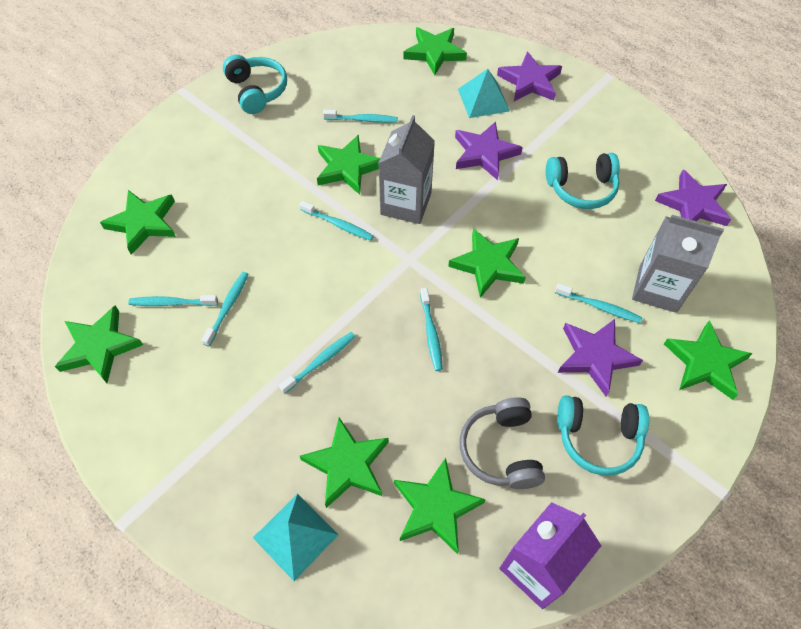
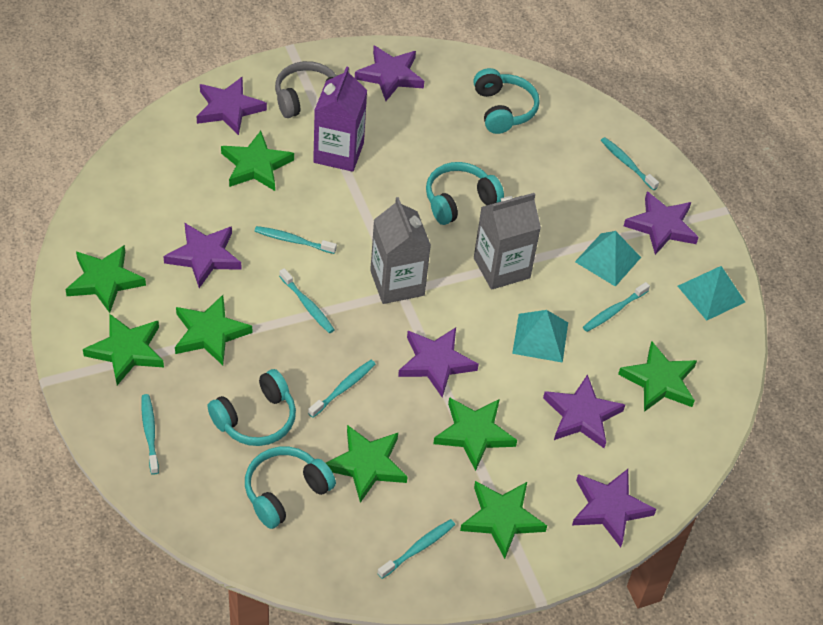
purple star: [455,121,523,180] [497,51,562,101] [558,319,643,396] [655,170,731,226] = 4 -> [163,223,242,288] [196,76,267,135] [355,46,424,101] [398,327,479,398] [543,374,625,448] [572,469,656,547] [624,192,699,255] = 7
turquoise headphones: [223,55,287,114] [546,153,620,209] [557,395,649,476] = 3 -> [207,369,296,446] [245,447,336,529] [426,162,504,225] [473,68,540,134] = 4
turquoise pyramid: [253,494,339,581] [458,69,510,118] = 2 -> [512,310,568,363] [575,231,641,287] [678,266,745,321] = 3

